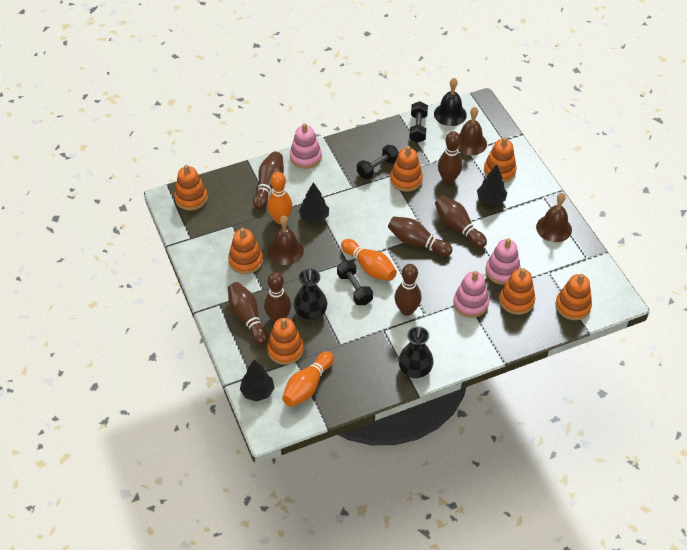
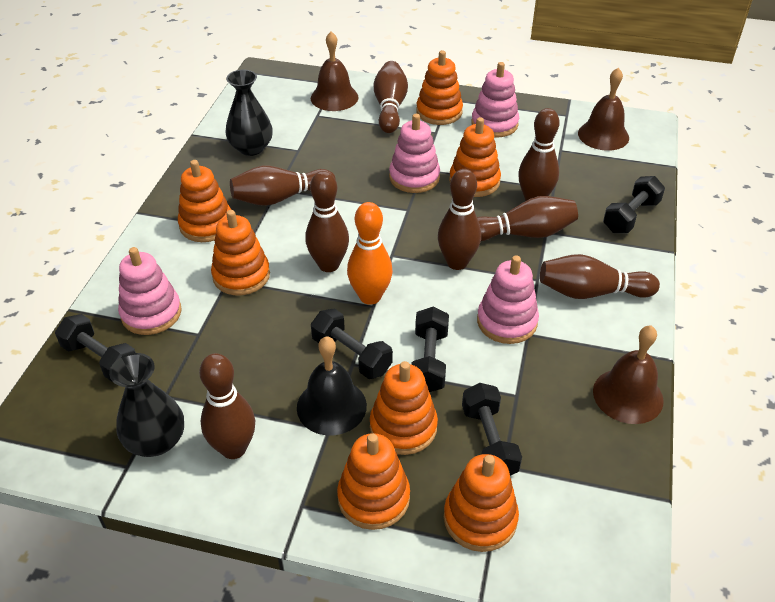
black dumbbell: [337,260,373,305] [357,145,399,179] [409,101,428,143] = 3 -> [55,314,136,382] [311,308,393,379] [411,307,449,392] [462,383,522,476] [603,176,665,233] = 5
black tree: [240,360,274,401] [299,182,329,223] [477,164,507,205] = 3 -> none = 0
brown bowling pin: [228,282,268,345] [253,151,284,209] [264,272,291,323] [388,216,452,256] [394,264,422,316] [435,196,487,248] [438,131,462,184] = 7 -> [199,353,255,459] [230,166,336,206] [305,171,349,272] [374,61,408,133] [438,169,481,270] [477,196,578,241] [518,108,560,201] [540,254,660,299] = 8
orange bowling pin: [267,172,293,224] [282,351,334,407] [341,239,397,281] = 3 -> [347,202,393,305] = 1
pink stacking toy: [290,123,322,169] [453,271,489,318] [486,238,521,285] = 3 -> [118,247,182,335] [389,114,440,193] [471,62,519,137] [477,255,539,344] = 4

